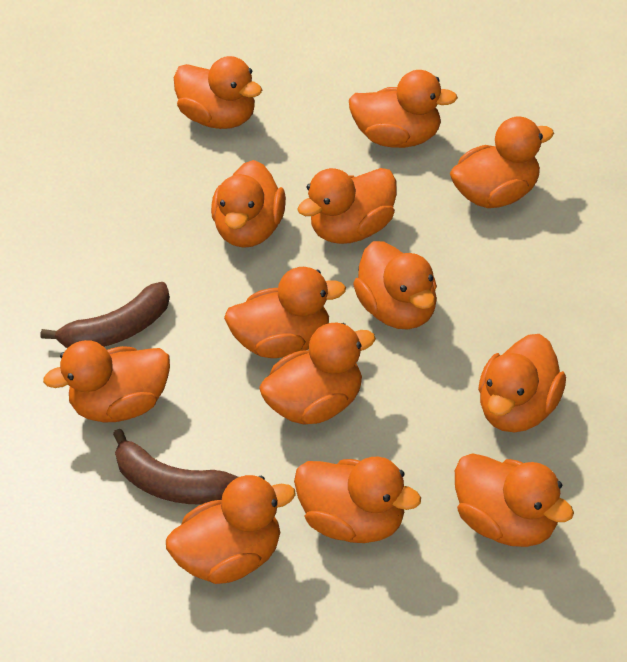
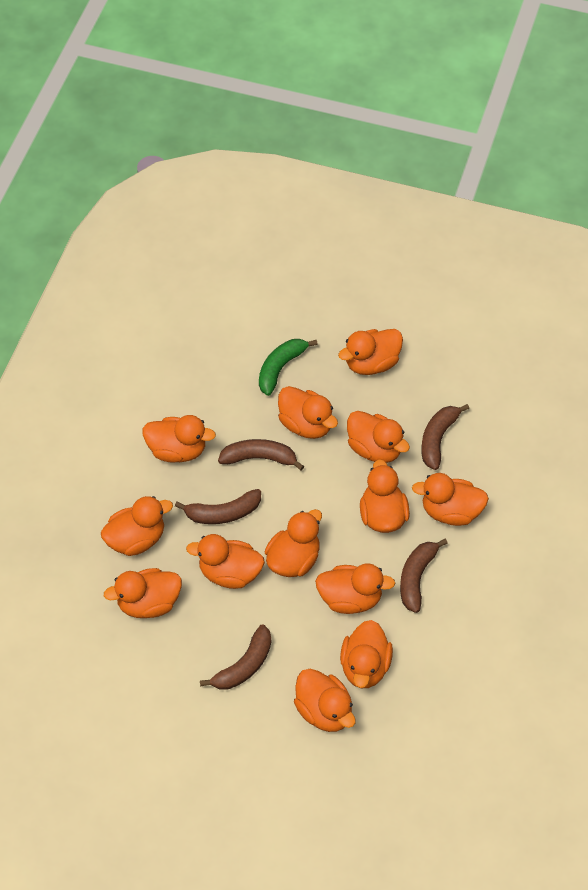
brown banana: [40,282,170,348] [113,429,238,505] = 2 -> [175,489,261,524] [200,624,271,690] [218,439,304,470] [400,539,448,613] [421,404,469,470] = 5
green banana: none = 0 -> [259,339,318,396] = 1

